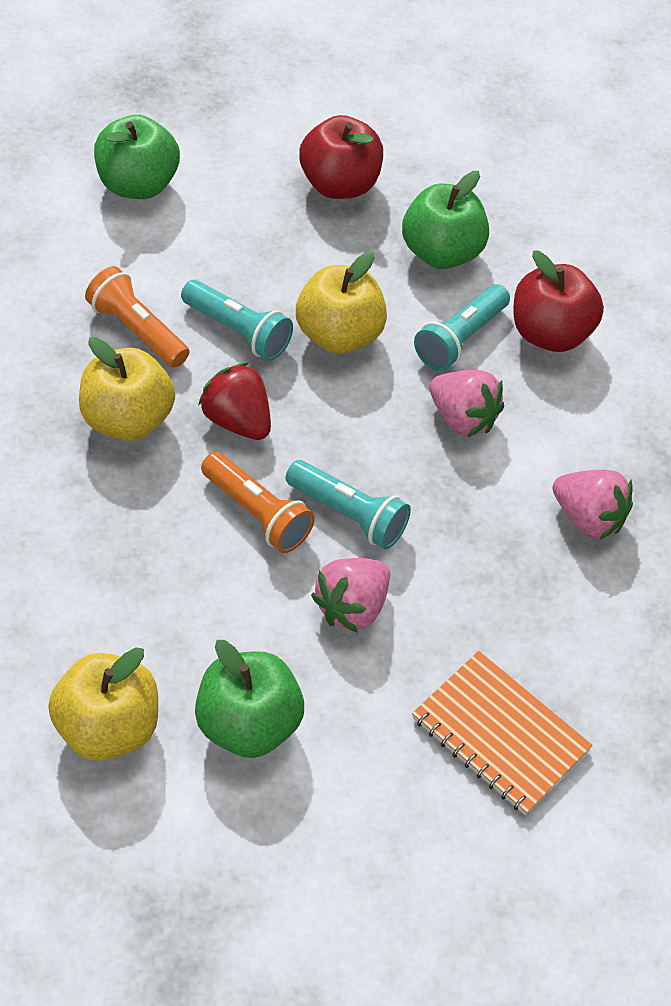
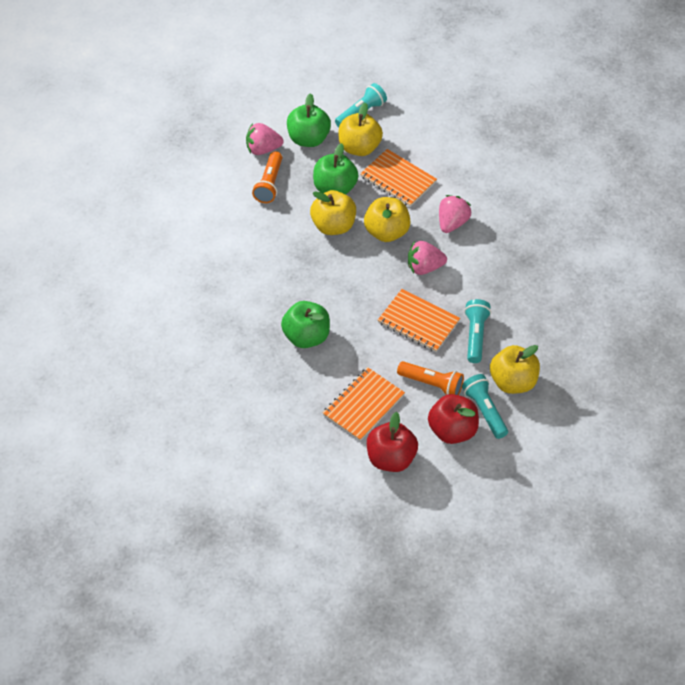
orange notebook: [412,651,593,815] = 1 -> [323,367,405,441] [360,149,437,207] [378,289,460,352] = 3
red strawberry: [198,362,271,440] = 1 -> none = 0
yellow apple: [48,647,158,761] [79,337,175,441] [296,252,387,354] = 3 -> [310,190,356,235] [338,102,383,156] [364,197,411,242] [490,345,540,394] = 4

